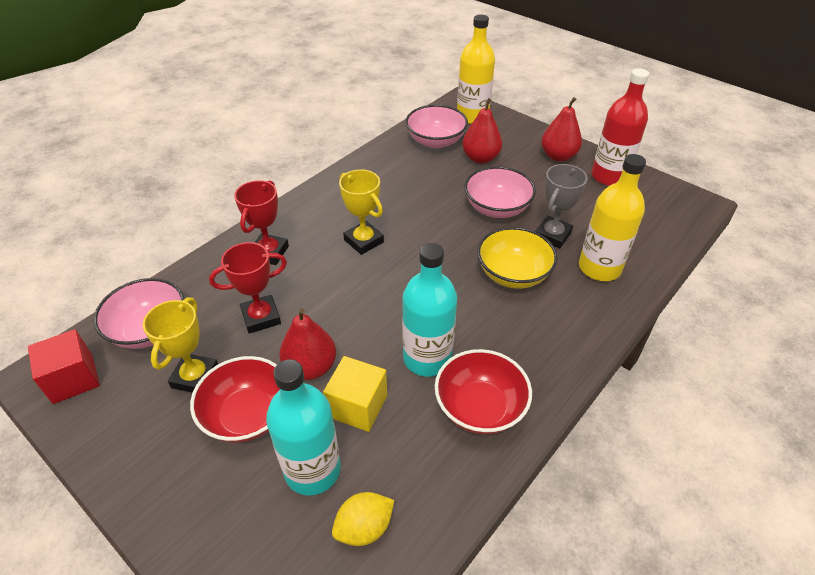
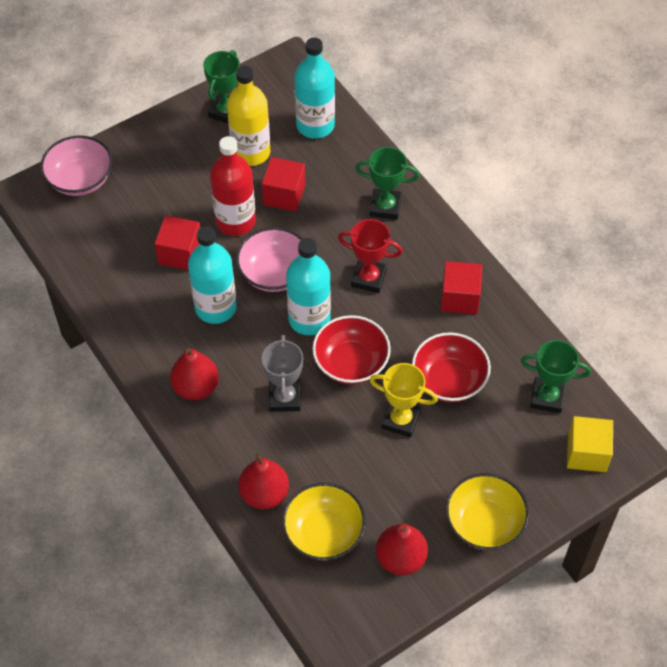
green trophy: none = 0 -> [203,50,240,124] [355,147,420,220] [521,340,591,413] = 3
pink bowl: [94,278,184,349] [405,105,468,148] [464,166,536,218] = 3 -> [40,136,113,196] [236,227,303,292] = 2
red cube: [28,329,100,404] = 1 -> [155,216,200,270] [262,157,305,212] [441,261,482,314] = 3
red trophy: [209,242,287,334] [234,180,289,265] = 2 -> [338,219,403,293] = 1
turquoise bottle: [266,359,341,496] [402,243,457,377] = 2 -> [188,226,237,324] [286,238,331,335] [294,38,335,139] = 3
yellow bottle: [457,15,495,124] [579,154,646,281] = 2 -> [227,65,270,166] = 1
yellow bowl: [477,227,558,289] = 1 -> [282,483,366,560] [445,473,529,550] = 2
yellow lemon: [332,492,395,546] = 1 -> none = 0
yellow trophy: [143,297,218,393] [339,169,384,255] = 2 -> [370,363,438,438] = 1

